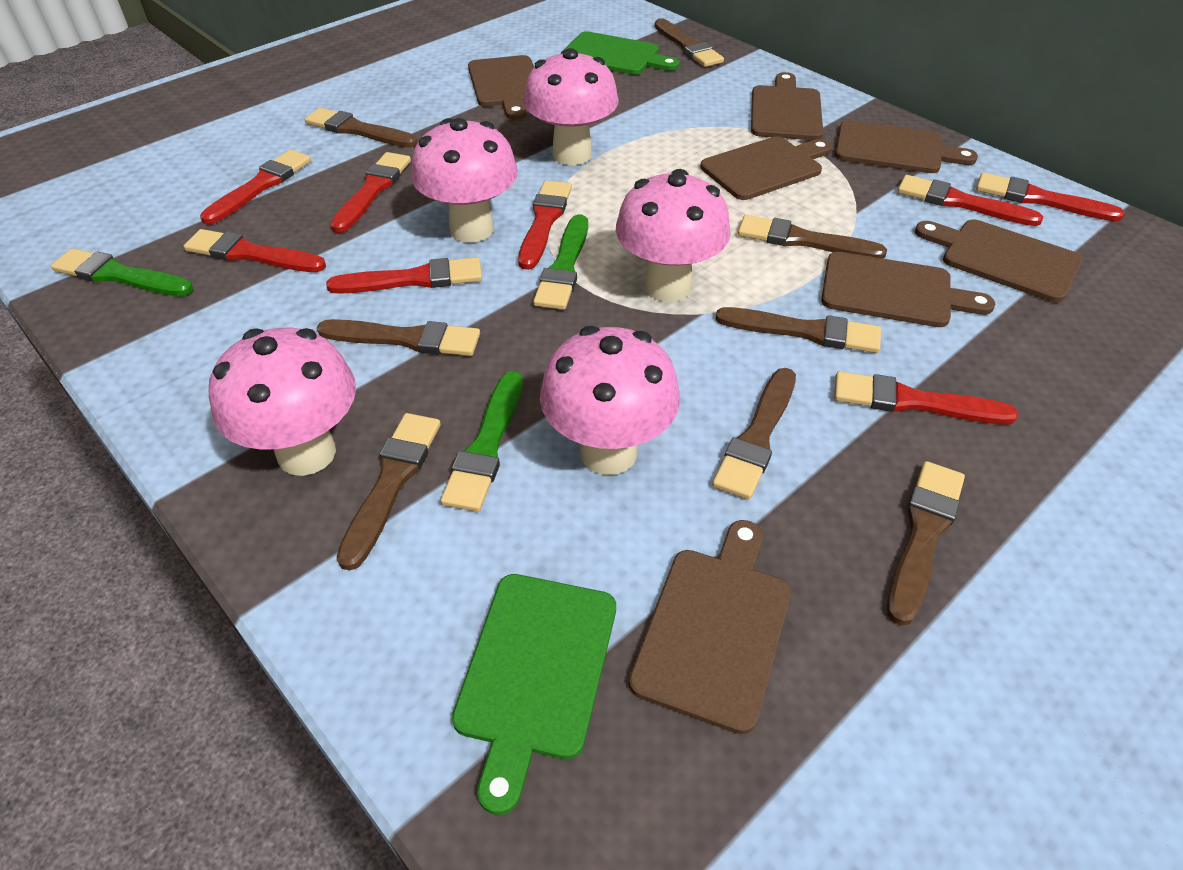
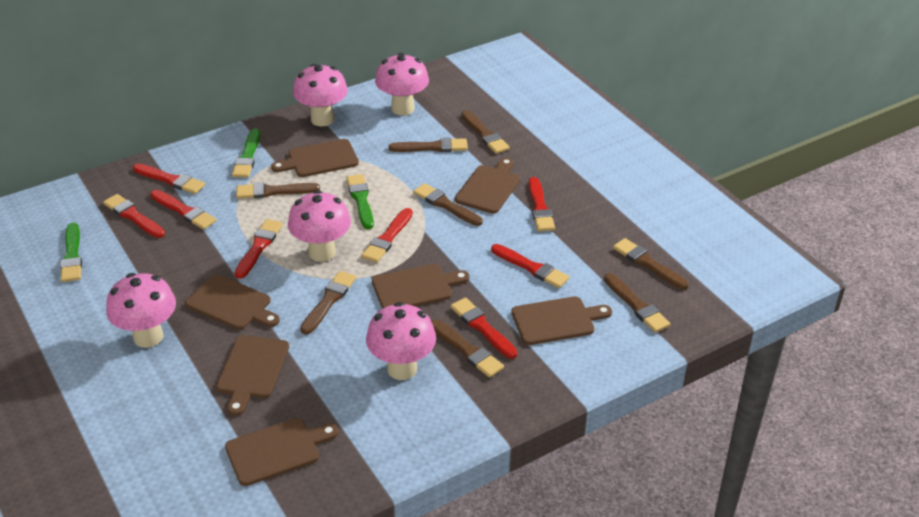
green cutting board: [452,574,616,815] [560,31,679,75] = 2 -> none = 0

